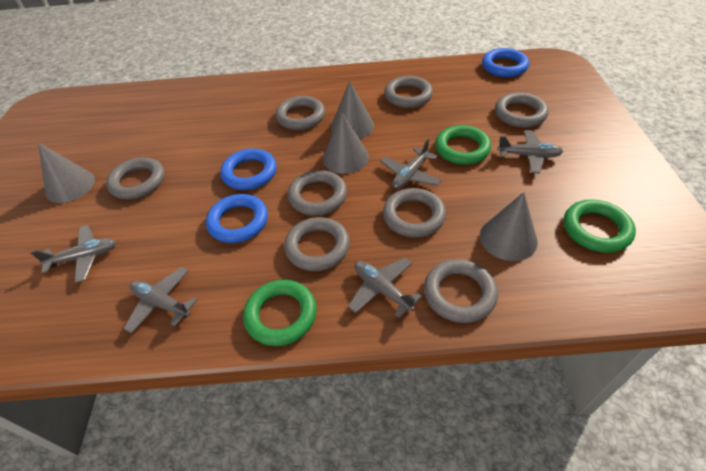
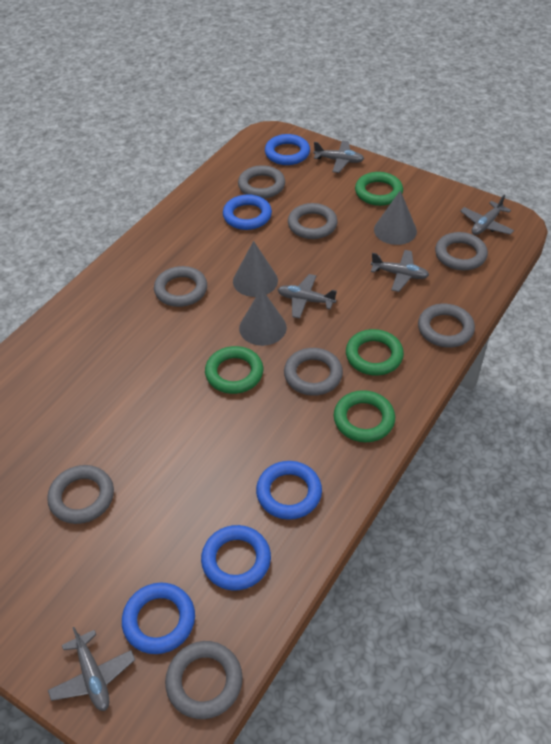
blue ring: [206,194,268,243] [220,149,277,190] [482,48,529,77] = 3 -> [122,583,195,654] [201,525,271,591] [223,194,272,230] [256,461,322,520] [265,134,310,165] = 5
green ring: [243,280,316,346] [435,125,491,165] [564,200,636,253] = 3 -> [205,346,263,394] [334,390,395,442] [346,329,404,375] [355,172,403,206] = 4
grey cone: [38,142,95,203] [323,112,369,174] [331,81,374,139] [480,192,538,261] = 4 -> [233,241,278,297] [239,288,287,346] [374,190,417,245] = 3

